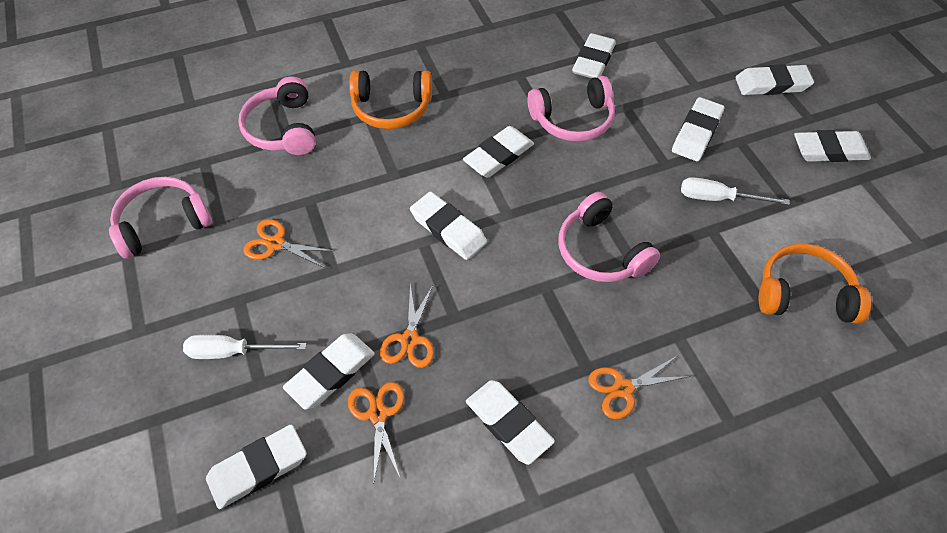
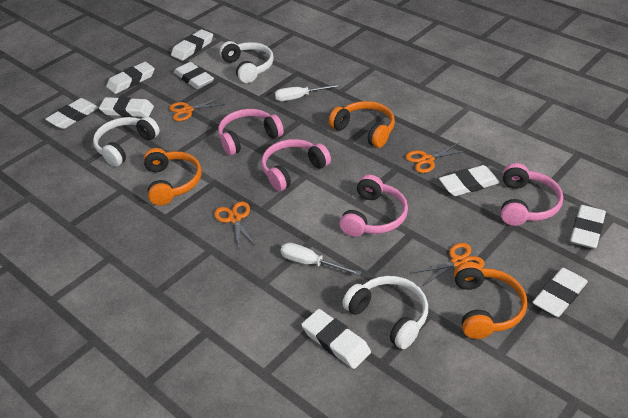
orange headphones: [349,70,432,129] [759,244,871,324] = 2 -> [144,148,201,206] [329,101,395,148] [454,262,527,339] = 3
white headphones: none = 0 -> [93,116,160,167] [220,41,274,83] [342,276,428,349] = 3

